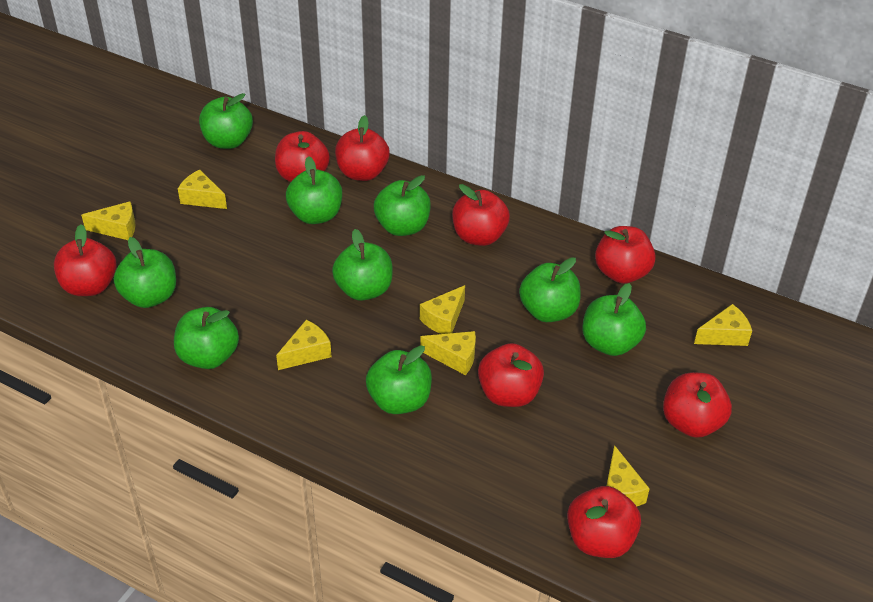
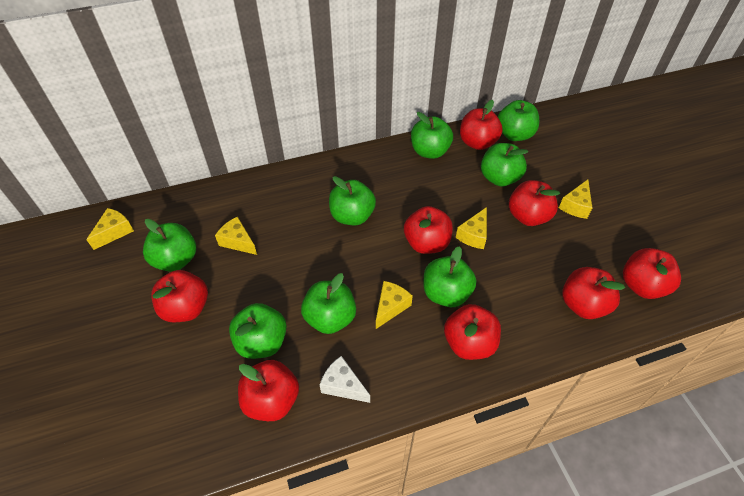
green apple: [114,237,176,308] [174,307,239,369] [199,93,253,149] [286,156,342,224] [332,229,393,301] [366,345,432,414] [374,175,431,236] [519,257,581,322] [583,283,646,356] = 9 -> [143,219,196,272] [229,303,287,359] [301,273,356,334] [329,176,376,226] [411,112,453,159] [424,246,476,307] [481,143,528,186] [498,100,539,141] = 8
white cheese: none = 0 -> [320,356,370,403] = 1
yellow cheese: [81,201,136,240] [178,170,227,209] [276,320,331,370] [420,285,465,334] [421,331,476,375] [607,445,650,506] [694,304,752,346] = 7 -> [86,208,134,250] [215,216,257,255] [376,281,413,329] [456,207,487,249] [559,179,592,219] = 5

